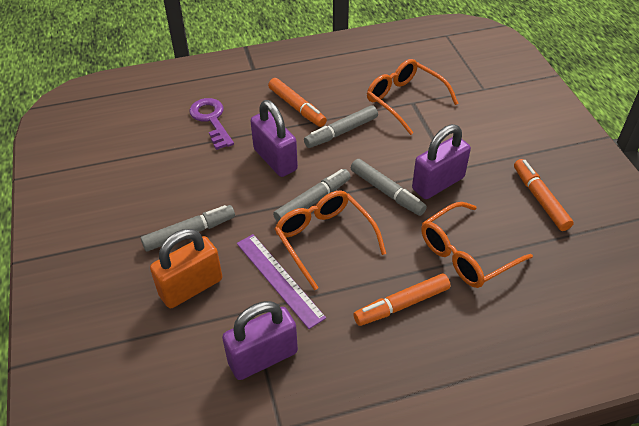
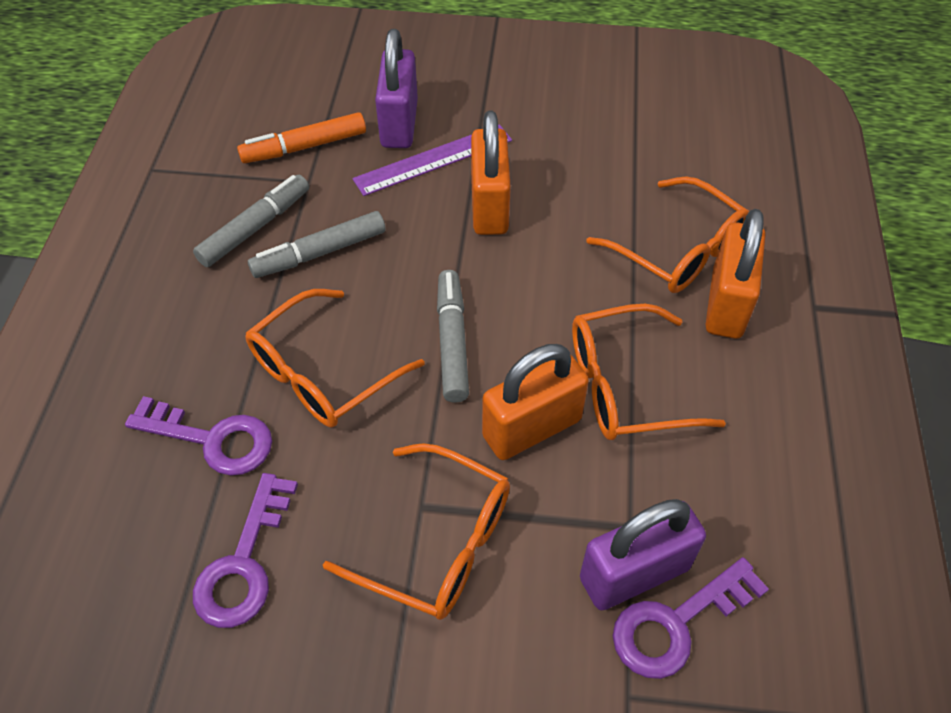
grey marker: [141,205,235,251] [273,169,351,222] [304,105,378,148] [351,159,427,216] = 4 -> [193,175,309,267] [248,211,386,278] [437,270,469,403] = 3
orange glasses: [275,190,386,291] [367,59,459,135] [421,202,533,288] = 3 -> [245,289,425,428] [323,443,510,620] [572,304,726,440] [586,176,749,293] = 4
orange marker: [268,78,327,127] [353,274,451,326] [514,159,574,231] = 3 -> [237,112,366,163] = 1
orange padlock: [150,229,222,308] = 1 -> [471,111,511,235] [482,344,589,460] [705,209,765,339] = 3
purple key: [190,98,234,150] = 1 -> [125,396,272,476] [193,473,298,628] [613,557,769,679] = 3
purple padlock: [222,301,298,380] [251,100,298,177] [412,124,471,199] = 3 -> [375,29,418,148] [580,499,706,610] = 2

